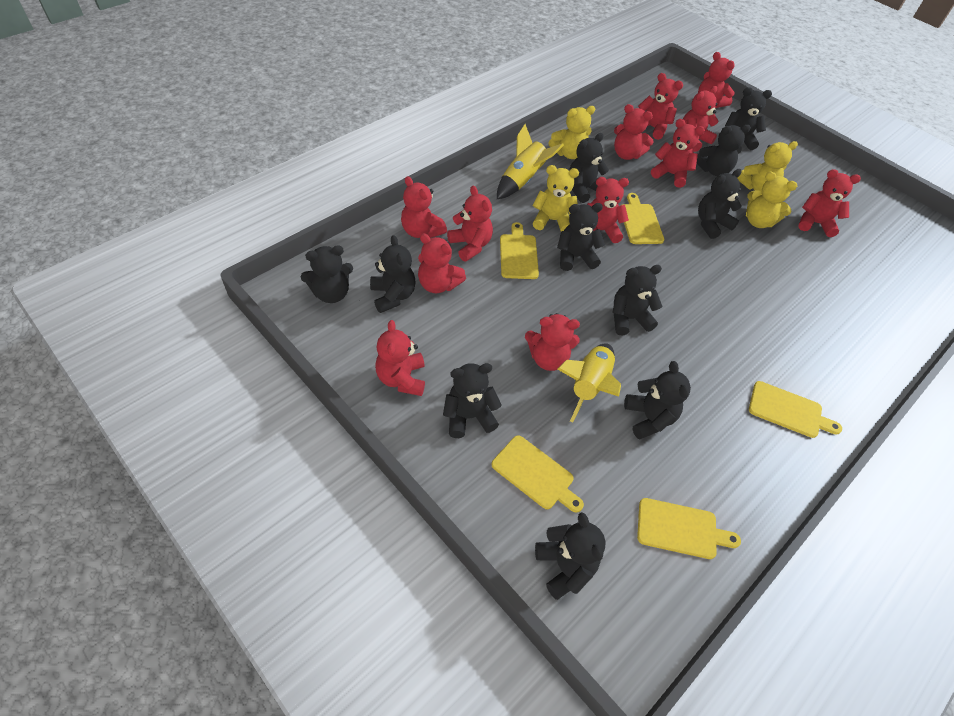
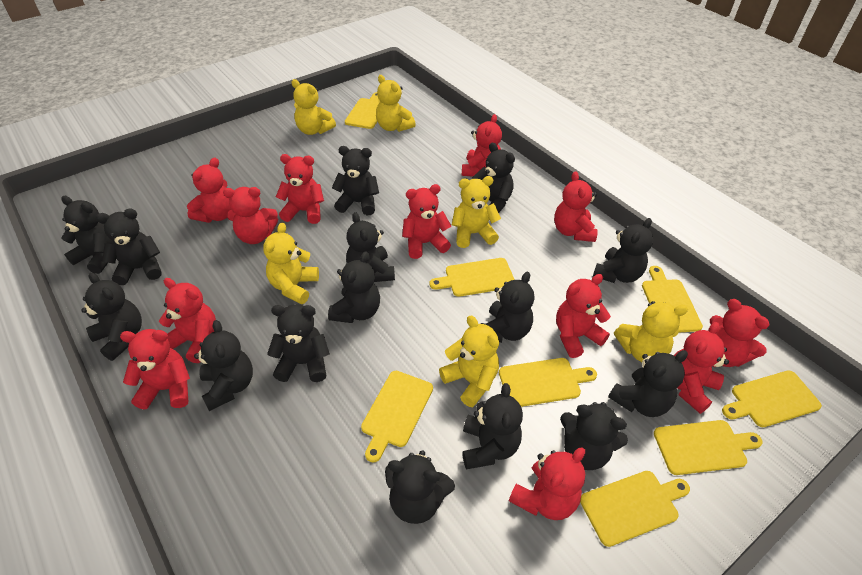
black teddy bear: [300,245,353,303] [370,235,416,313] [443,363,502,438] [535,512,605,600] [557,203,605,271] [569,133,609,203] [612,265,662,336] [624,361,691,440] [697,125,751,176] [698,169,742,239] [725,87,772,150] = 11 -> [61,196,113,274] [81,272,142,361] [96,209,161,285] [194,320,253,411] [267,304,330,382] [328,251,380,323] [332,146,379,215] [346,212,395,282] [385,451,455,524] [462,383,523,469] [472,143,515,213] [480,272,534,343] [560,402,628,470] [593,218,653,283] [608,350,688,417] = 15
yellow cutting board: [492,435,584,513] [500,222,539,279] [622,193,664,244] [637,498,741,559] [749,381,842,438] = 5 -> [345,92,379,129] [361,371,433,462] [430,258,515,297] [499,358,597,407] [580,471,690,547] [642,266,703,332] [654,420,763,475] [722,370,822,427] = 8
yellow rocket: [497,124,564,199] [557,343,621,423] = 2 -> none = 0
yellow teddy bear: [533,165,579,231] [549,106,595,159] [737,141,798,192] [746,172,797,228] = 4 -> [263,223,319,304] [292,79,336,135] [376,75,416,132] [439,316,499,407] [452,176,501,248] [614,301,688,362] = 6

